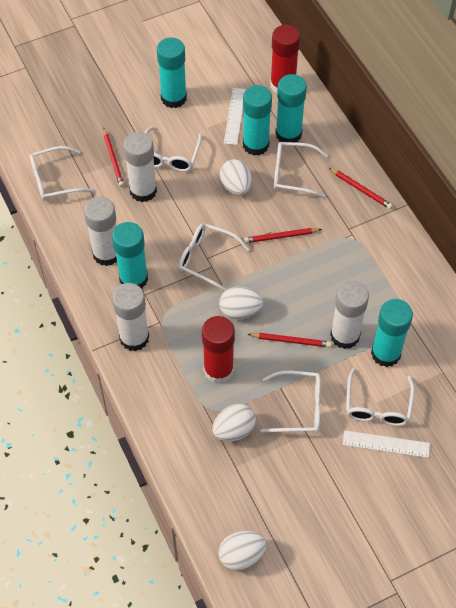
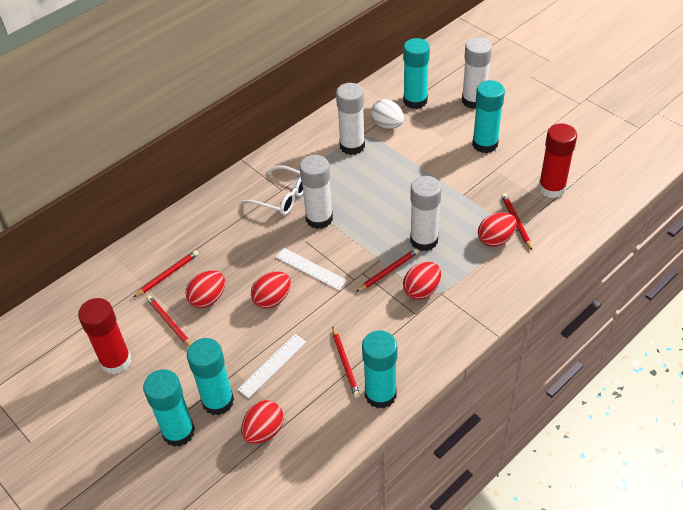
red egg: none = 0 -> [186,270,225,308] [241,400,284,444] [251,271,291,309] [403,262,441,300] [478,212,517,247] = 5
red pencil: [103,129,124,187] [244,228,322,243] [248,333,332,348] [329,168,393,209] = 4 -> [134,250,199,297] [147,295,191,346] [332,327,360,398] [356,248,419,292] [502,193,532,250] = 5
white egg: [212,404,256,442] [218,531,267,571] [219,287,263,319] [220,159,252,195] = 4 -> [371,99,404,129] = 1
white glasses: [29,146,93,201] [144,126,202,172] [178,223,250,291] [260,371,321,433] [274,142,328,198] [346,368,415,426] = 6 -> [241,165,303,215] = 1

